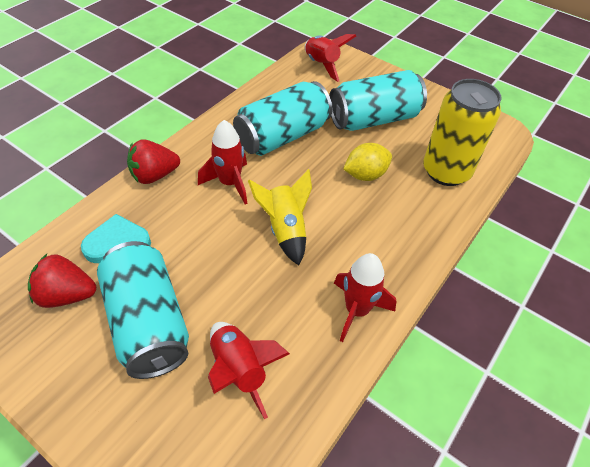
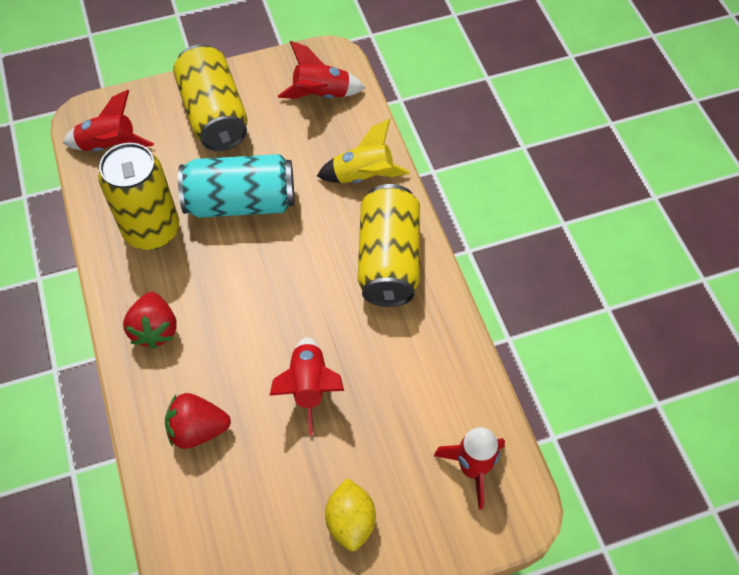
turquoise can: [97,241,189,379] [233,81,332,156] [329,70,427,131] = 3 -> [178,154,294,218] = 1
turquoise heart: [81,214,151,263] = 1 -> none = 0
yellow can: [423,79,502,186] = 1 -> [98,143,179,250] [173,44,248,151] [358,184,420,307] = 3

